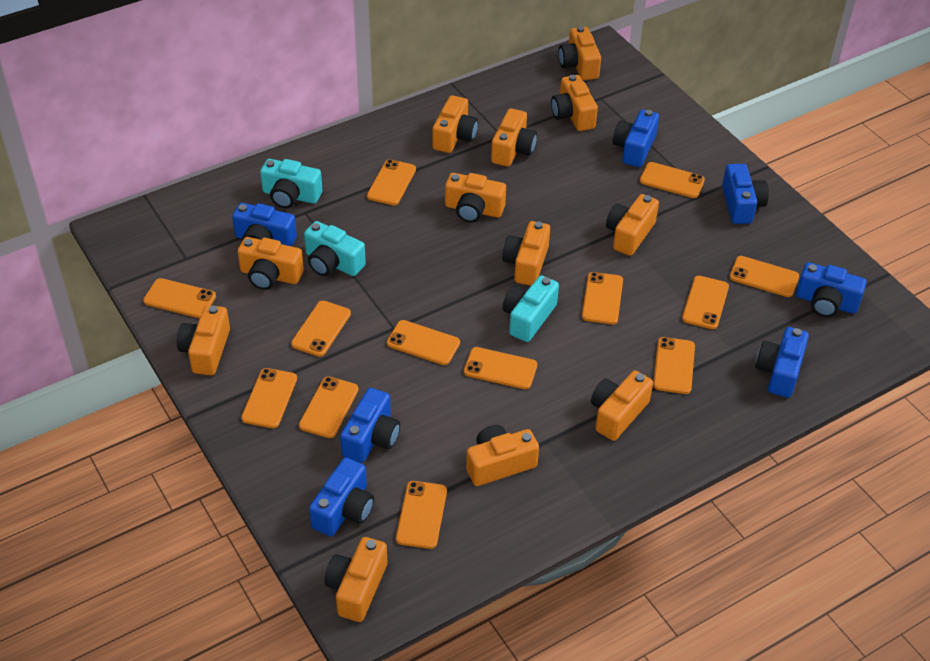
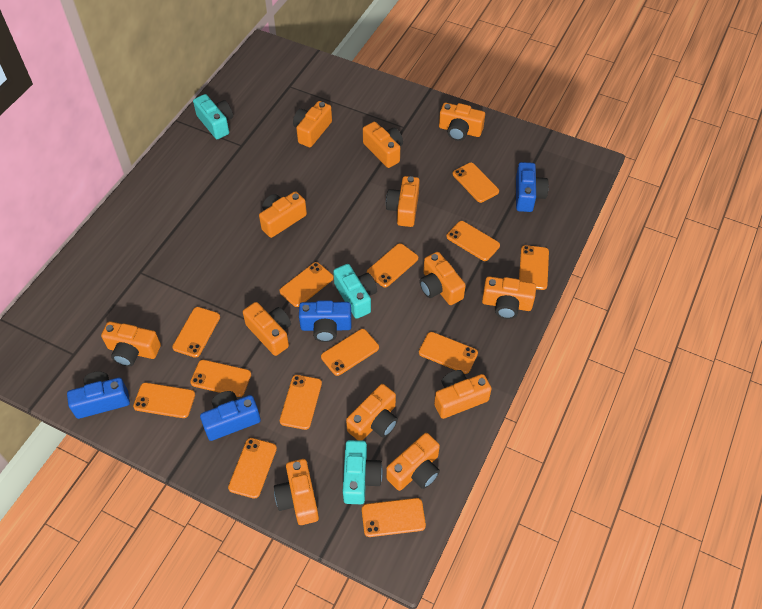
blue camera: [232,203,297,246] [309,457,374,536] [340,388,400,463] [613,109,659,167] [722,164,769,224] [755,327,809,398] [796,262,867,317] = 7 -> [67,371,130,419] [200,391,261,441] [299,300,352,342] [516,162,549,212] = 4
orange camera: [177,305,230,375] [238,237,304,290] [325,537,387,622] [433,95,478,153] [445,173,506,223] [466,425,539,486] [491,108,537,167] [502,221,550,286] [551,75,598,131] [558,26,601,80] [591,371,653,441] [606,194,659,256] = 12 -> [101,321,161,366] [243,302,291,356] [259,191,307,238] [274,459,319,525] [293,101,332,147] [346,384,398,441] [363,122,403,168] [386,176,420,227] [386,433,440,491] [419,252,466,305] [434,370,492,419] [439,103,485,141] [482,276,536,319] = 13

